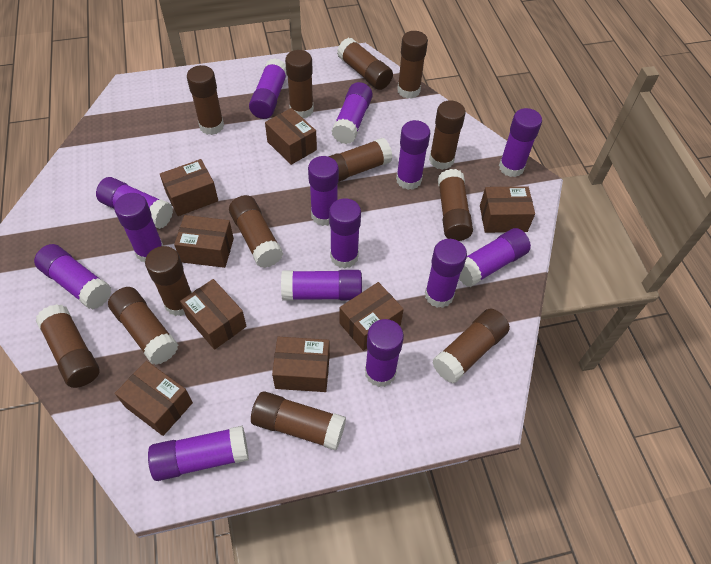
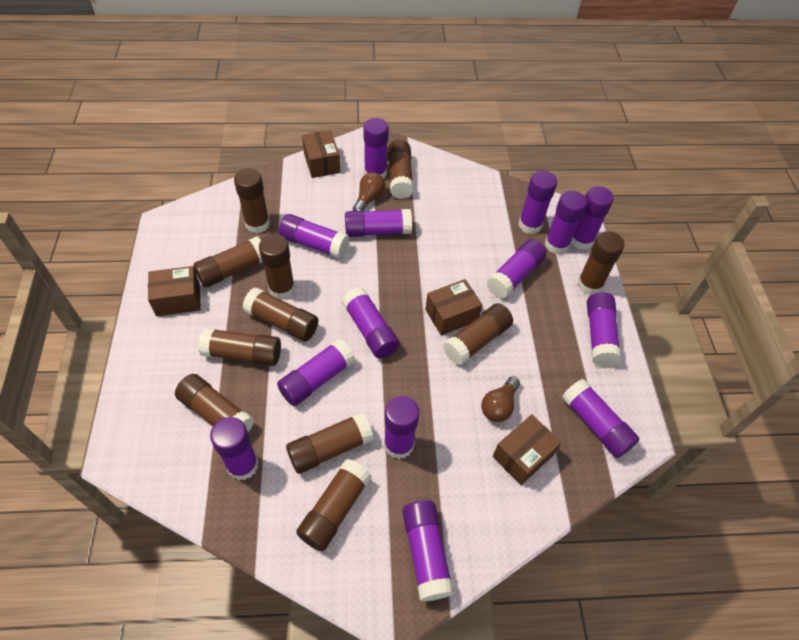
brown box: [115,361,193,436] [160,159,218,216] [174,215,234,268] [180,279,247,350] [265,108,317,165] [272,337,330,392] [339,282,404,351] [480,186,535,233] = 8 -> [148,266,201,316] [302,130,340,178] [425,279,482,335] [493,414,562,485] = 4
brown glue stick: [36,304,99,388] [108,287,178,365] [145,246,192,316] [187,65,224,135] [229,195,283,268] [251,391,346,450] [285,50,314,119] [328,138,392,182] [337,38,393,90] [397,31,428,99] [429,100,466,170] [432,309,510,384] [438,169,473,241] = 13 -> [175,374,254,433] [193,236,262,288] [198,328,281,366] [234,168,270,234] [242,287,318,342] [259,234,295,300] [286,412,374,474] [296,459,372,551] [388,140,414,199] [443,303,513,366] [577,231,624,295] = 11
brown light bulb: none = 0 -> [353,172,385,211] [481,376,520,422] = 2

